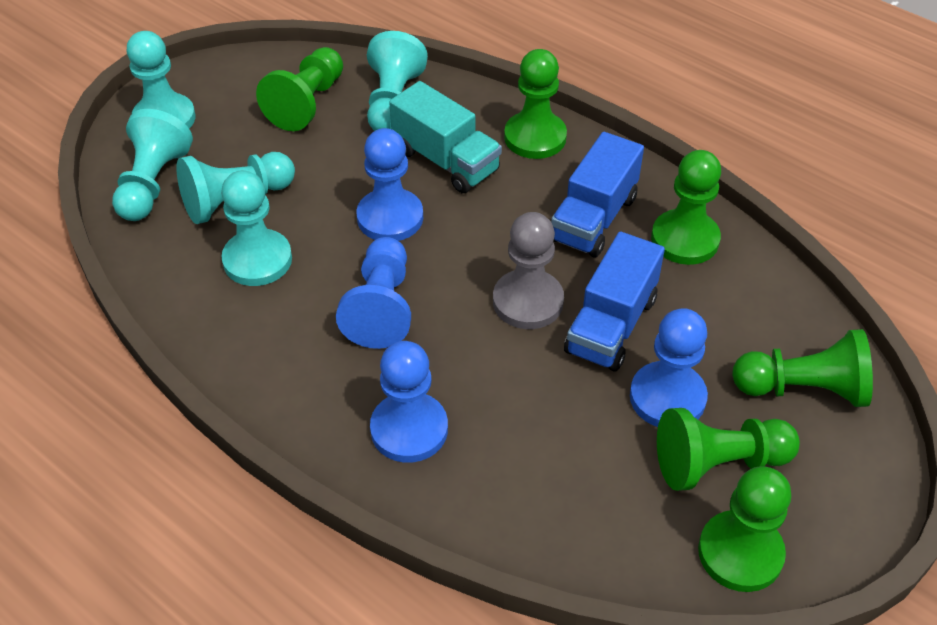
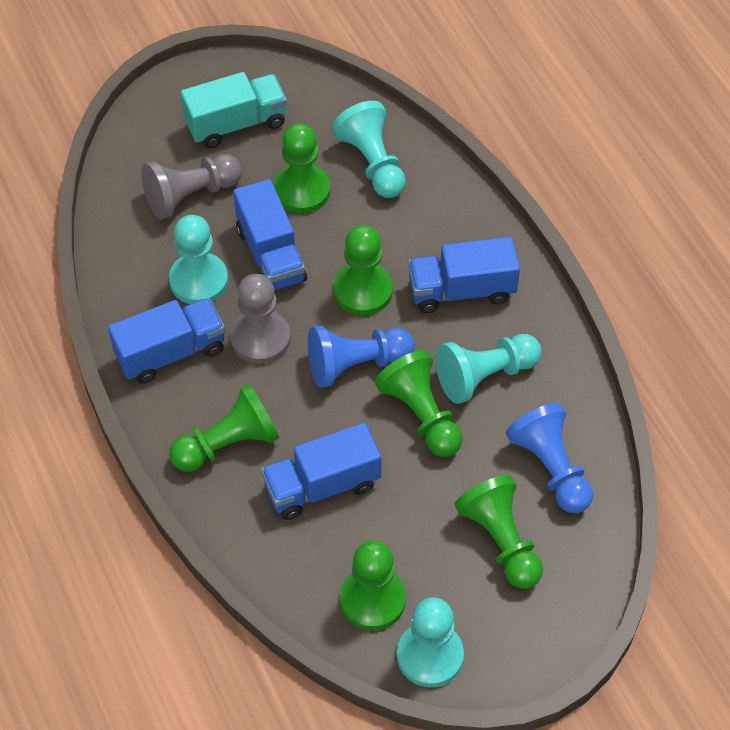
blue pawn: [336,237,411,349] [356,128,423,241] [370,341,448,463] [630,308,708,427] = 4 -> [308,326,415,388] [506,403,593,513] = 2
blue truck: [551,132,644,257] [564,231,665,372] = 2 -> [108,298,225,384] [233,179,307,290] [261,423,382,520] [408,237,520,313] = 4
grey pawn: [493,212,564,329] = 1 -> [141,154,242,220] [230,274,290,364] = 2
turquoise pawn: [112,109,193,221] [127,31,196,129] [176,152,295,224] [221,170,292,286] [367,31,428,131] = 5 -> [169,215,228,304] [332,101,406,198] [397,597,464,687] [435,334,541,404] = 4

